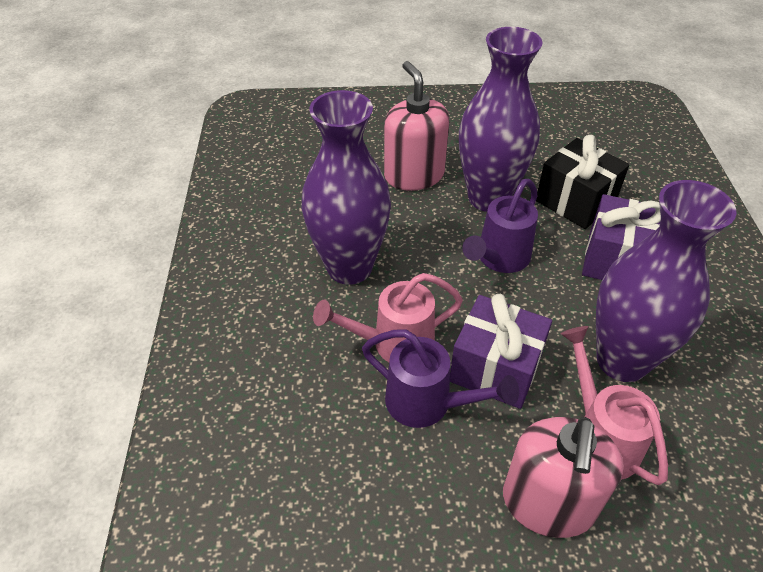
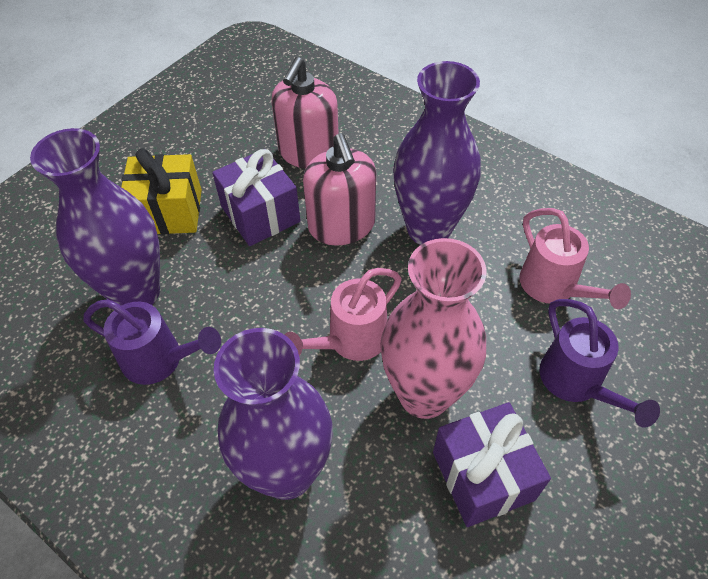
black gift: [536,135,629,229] = 1 -> none = 0
pink vase: none = 0 -> [380,238,486,419] = 1
yellow gift: none = 0 -> [121,148,202,235] = 1

